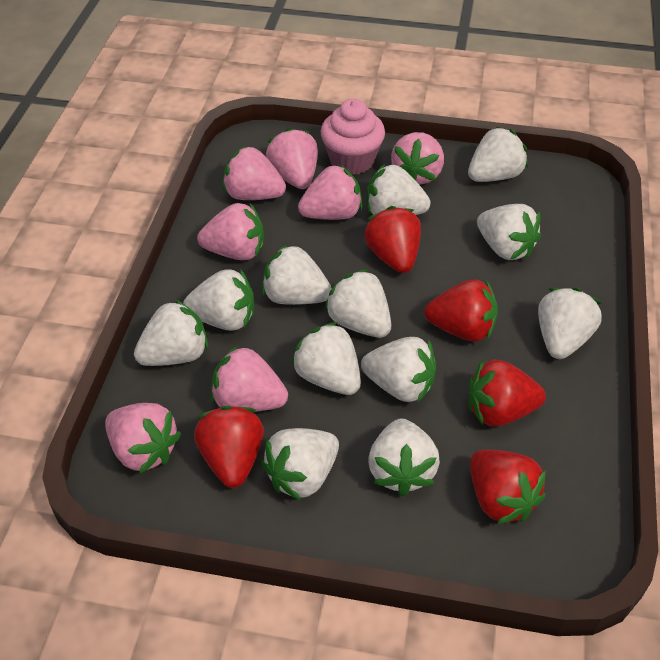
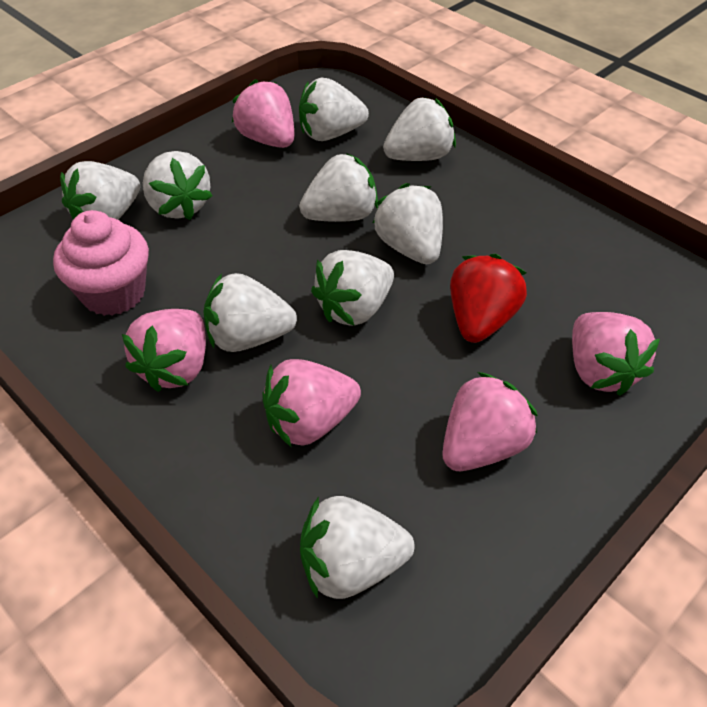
pink strawberry: [105,403,181,474] [197,203,264,260] [211,345,288,412] [223,146,286,200] [266,128,318,189] [298,164,362,220] [391,132,444,185] = 7 -> [122,309,206,392] [232,79,294,148] [262,359,361,448] [442,372,538,471] [572,312,660,396] = 5
red strawberry: [194,406,264,488] [365,206,421,273] [424,280,498,342] [469,359,546,427] [470,449,546,524] = 5 -> [450,254,527,343] = 1
white strawberry: [134,299,208,366] [183,269,254,331] [261,428,339,501] [262,244,332,305] [291,322,361,395] [324,269,391,338] [361,337,436,403] [367,164,431,215] [368,418,440,496] [468,127,528,182] [477,204,541,260] [538,288,602,359] = 12 -> [60,161,140,220] [143,151,212,220] [203,273,297,352] [299,78,369,141] [299,153,378,222] [300,496,415,599] [311,250,394,326] [373,183,443,264] [383,97,456,161] = 9

